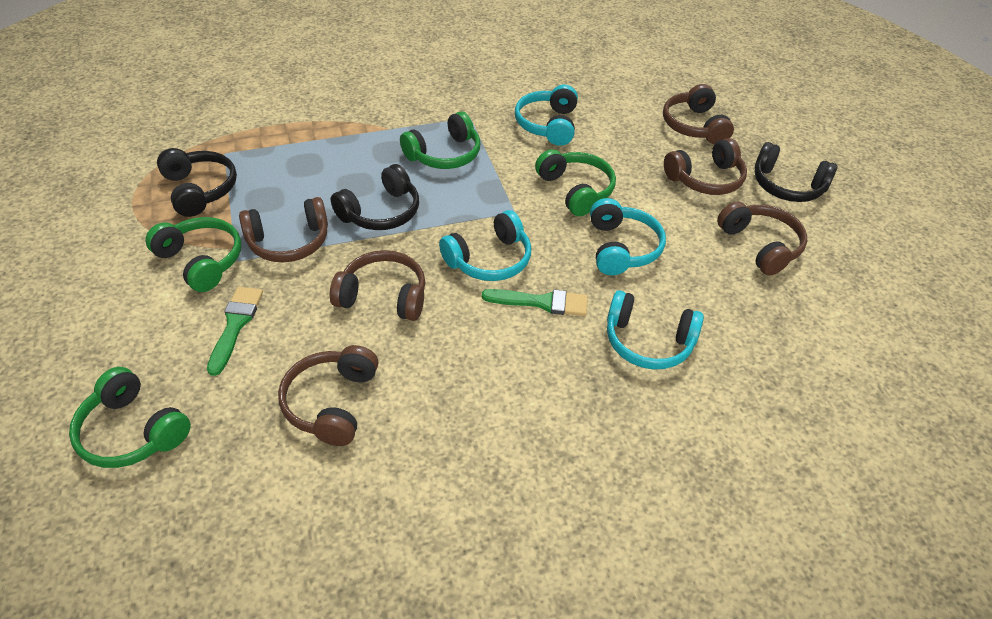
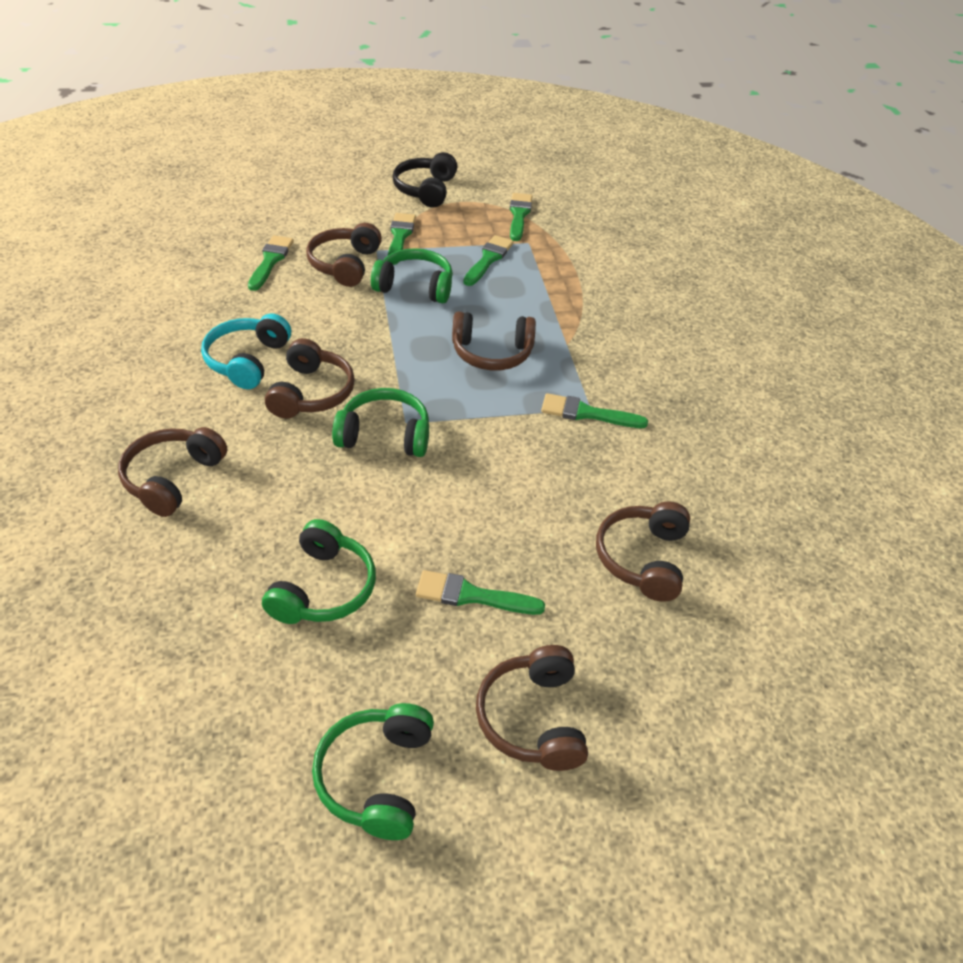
black headphones: [157,148,237,217] [331,164,419,230] [755,142,838,202] = 3 -> [392,152,457,208] = 1
green brush: [207,287,263,376] [482,289,588,316] = 2 -> [248,235,294,291] [388,213,416,265] [416,570,545,615] [463,235,514,286] [510,193,532,241] [541,393,648,428] = 6
turquoise headphones: [439,210,531,281] [515,85,578,146] [590,198,666,275] [607,290,704,369] = 4 -> [201,313,291,389] = 1

